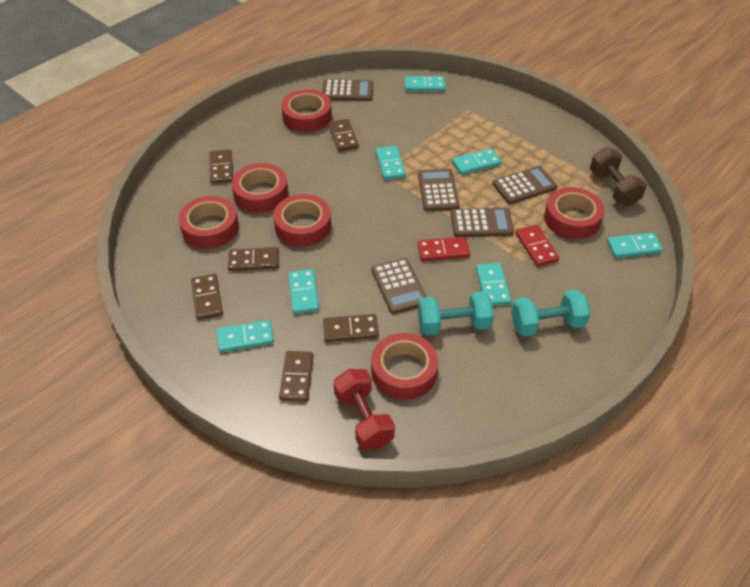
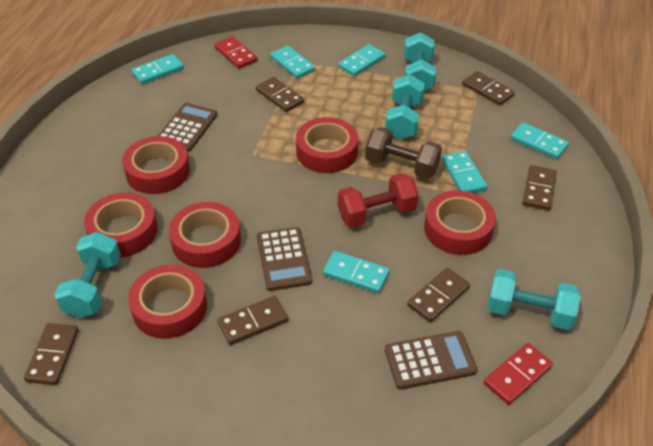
brown calculator: [322,79,373,101] [371,258,426,314] [418,169,459,211] [451,208,514,237] [492,166,557,204] = 5 -> [158,103,218,152] [257,227,312,291] [385,331,477,390] = 3
turquoise domino: [216,320,274,353] [288,269,319,314] [376,146,406,180] [404,76,446,92] [452,149,501,175] [476,263,511,306] [607,233,663,258] = 7 -> [132,54,184,84] [270,46,315,79] [323,251,389,293] [338,44,385,76] [442,151,487,193] [510,122,569,159] = 6
turquoise dumbbell: [418,291,494,336] [511,290,591,337] = 2 -> [54,232,121,318] [385,75,425,140] [404,32,436,91] [488,269,581,330] = 4

